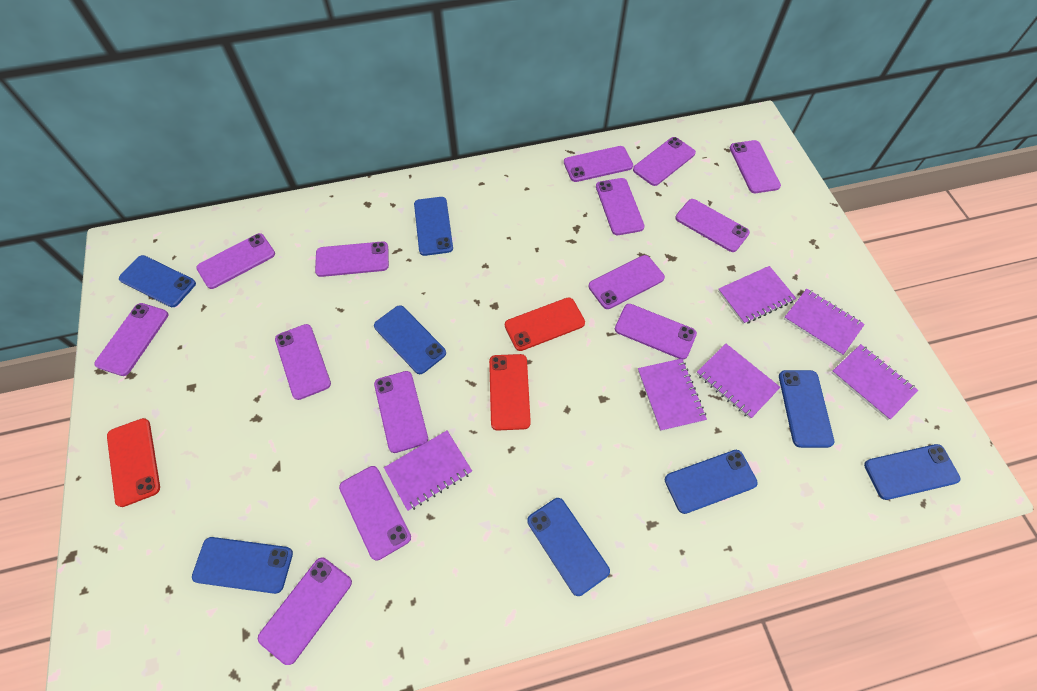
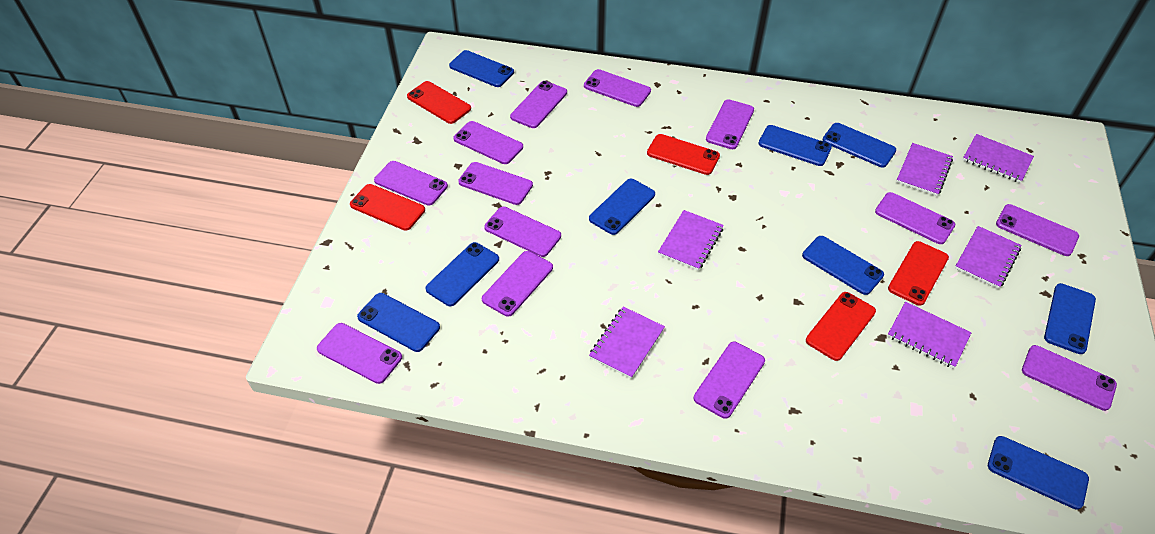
blue phone: [119,255,196,307] [192,537,293,594] [374,305,446,374] [414,197,453,256] [527,498,610,596] [665,450,758,514] [779,370,834,448] [864,444,960,500] = 8 -> [357,293,440,352] [425,242,499,306] [449,50,514,87] [589,179,655,235] [758,125,832,166] [802,236,884,295] [822,123,896,168] [988,436,1089,510] [1044,283,1096,354] = 9
purple phone: [94,303,168,376] [196,233,275,289] [258,558,352,665] [275,324,331,400] [315,241,389,277] [339,466,411,561] [374,371,428,453] [564,146,633,182] [589,255,665,309] [596,178,645,235] [615,304,697,360] [633,137,696,186] [675,199,750,252] [730,140,781,193] = 14 -> [317,323,402,384] [374,161,448,206] [453,121,523,164] [458,162,533,205] [482,251,553,317] [484,207,561,257] [510,81,567,128] [584,69,651,107] [694,342,765,419] [706,99,754,149] [875,192,955,244] [996,204,1079,256] [1022,345,1117,411] = 13
red phone: [107,418,160,507] [489,354,531,431] [505,297,585,351] = 3 -> [350,184,425,231] [407,81,471,124] [647,134,720,175] [806,292,876,361] [888,241,949,306] = 5

